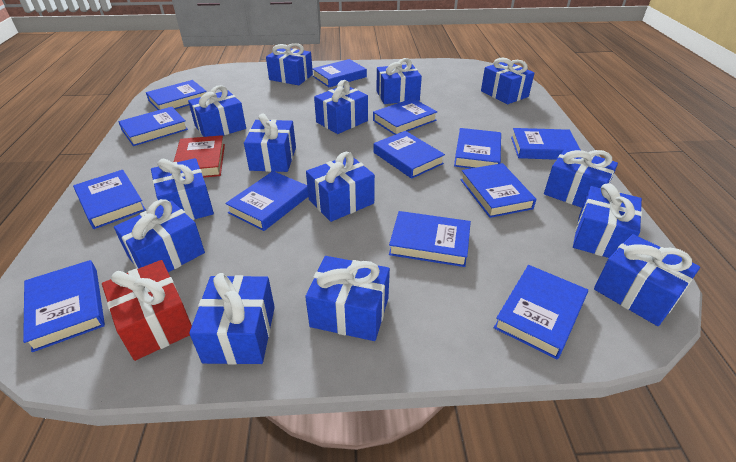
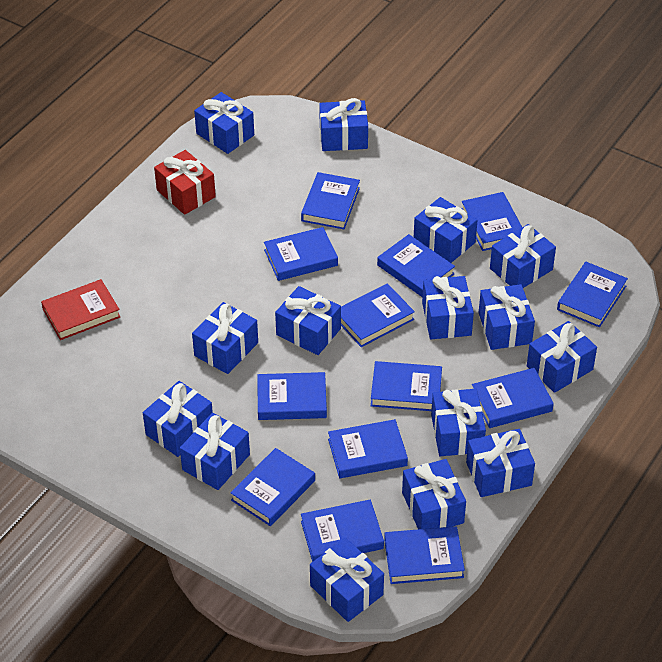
blue gift: [114,199,205,272] [151,158,214,220] [188,85,246,137] [189,273,275,365] [244,113,296,172] [266,43,313,85] [305,256,390,341] [306,152,375,222] [314,80,368,134] [376,58,422,104] [481,58,534,104] [544,147,618,208] [573,183,642,258] [594,234,700,326] = 14 -> [143,381,213,457] [180,413,250,490] [192,302,258,374] [194,92,254,154] [275,286,341,355] [310,538,384,622] [319,98,368,151] [402,459,466,529] [414,197,477,263] [422,276,474,339] [431,389,486,456] [466,429,535,497] [479,284,535,350] [490,224,556,288] [527,321,597,393] = 15

